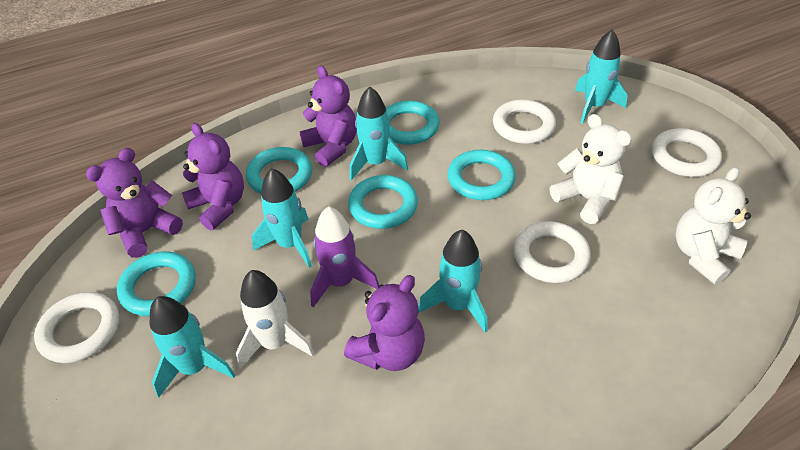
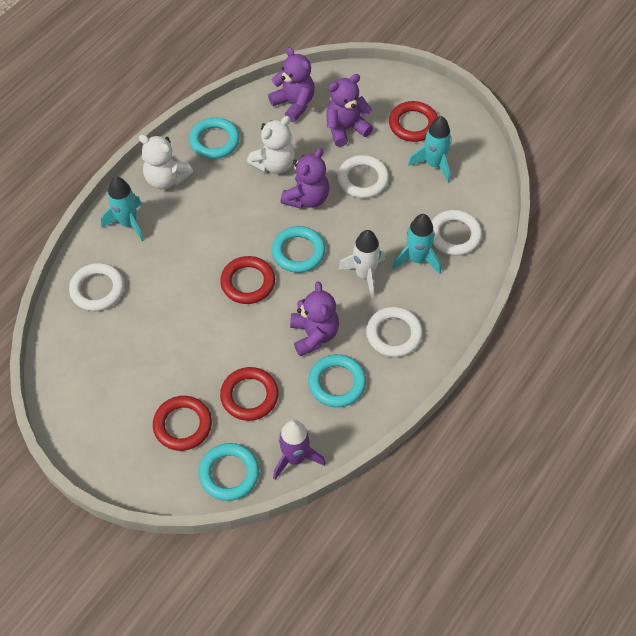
red ring: none = 0 -> [153,396,212,451] [220,256,275,304] [220,367,279,421] [389,101,438,142] = 4
turquoise ring: [117,252,196,316] [246,147,312,194] [348,175,418,229] [386,101,440,145] [448,150,516,200] = 5 -> [189,117,240,159] [199,443,259,501] [272,226,325,273] [308,354,366,407] = 4
turquoise rocket: [150,296,235,398] [252,168,312,268] [350,86,408,180] [418,230,488,333] [575,30,628,124] = 5 -> [101,177,144,241] [392,214,441,274] [408,116,452,183] = 3

